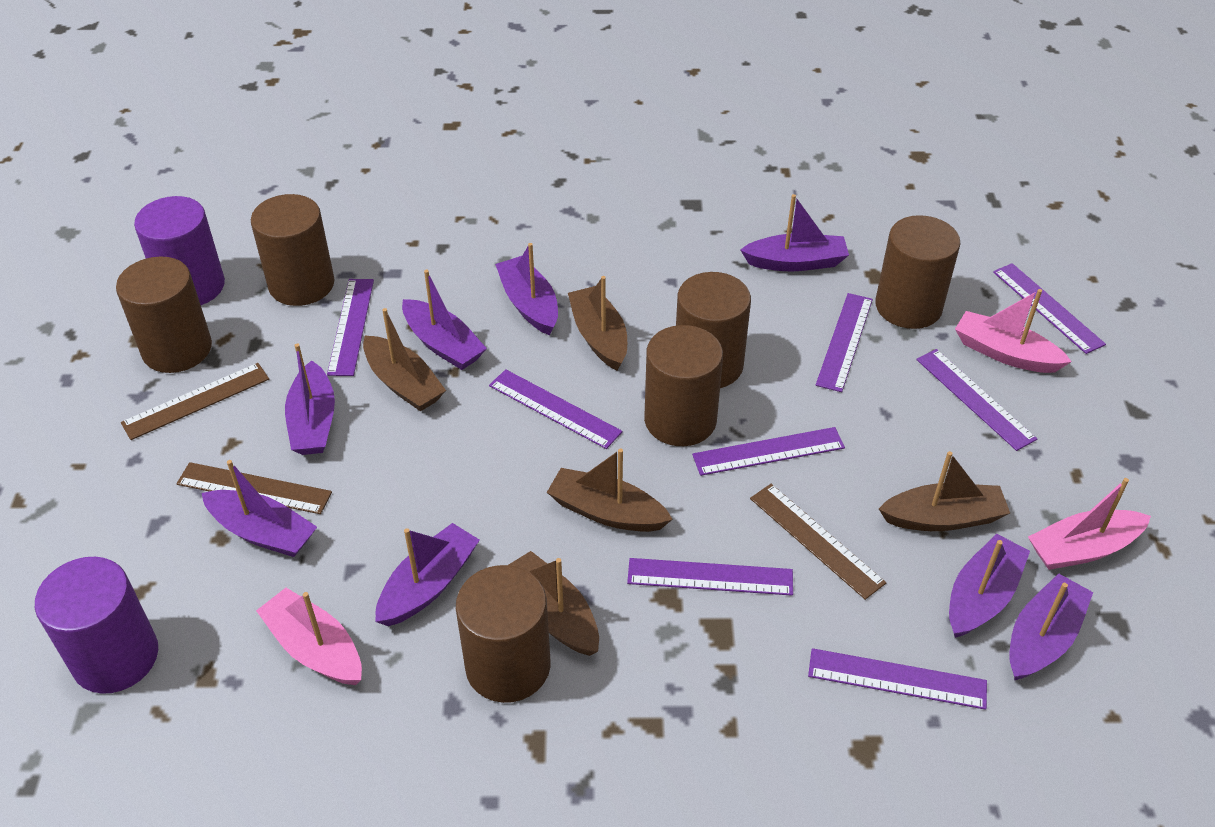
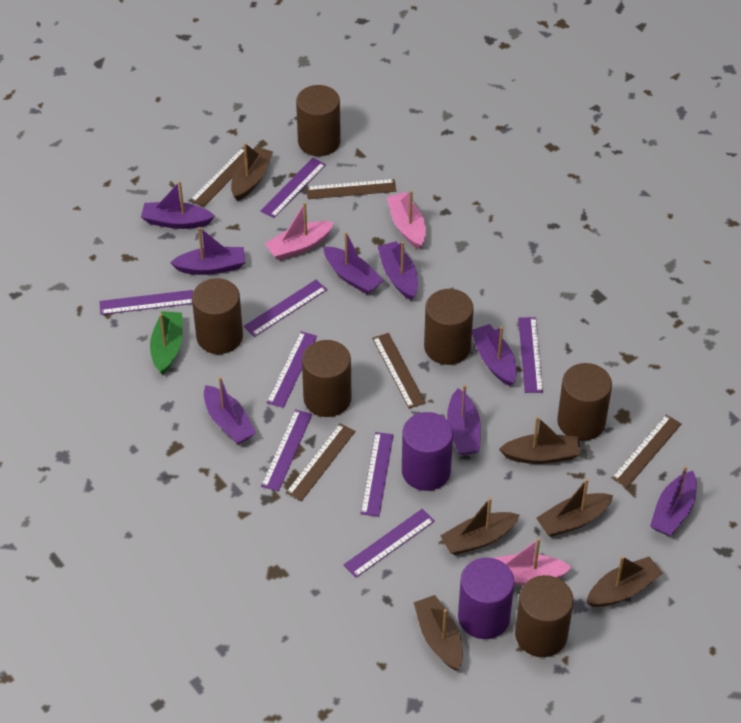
brown boat: [363,308,446,412] [509,551,599,656] [547,448,673,532] [568,276,627,370] [879,451,1010,531] = 5 -> [231,143,273,201] [413,595,463,670] [440,497,520,555] [499,416,581,464] [536,478,614,537] [586,556,663,607] = 6
brown ruler: [121,363,269,440] [176,462,332,514] [750,484,886,600] = 3 -> [190,147,245,207] [286,423,355,501] [306,179,396,199] [372,333,426,409] [612,415,681,488] = 5
green boat: none = 0 -> [150,311,183,375] = 1

